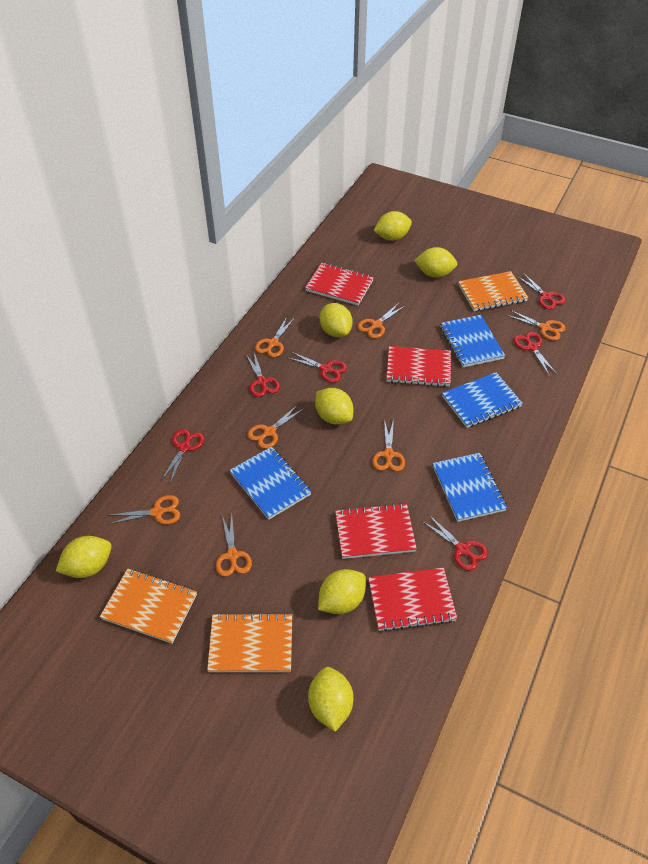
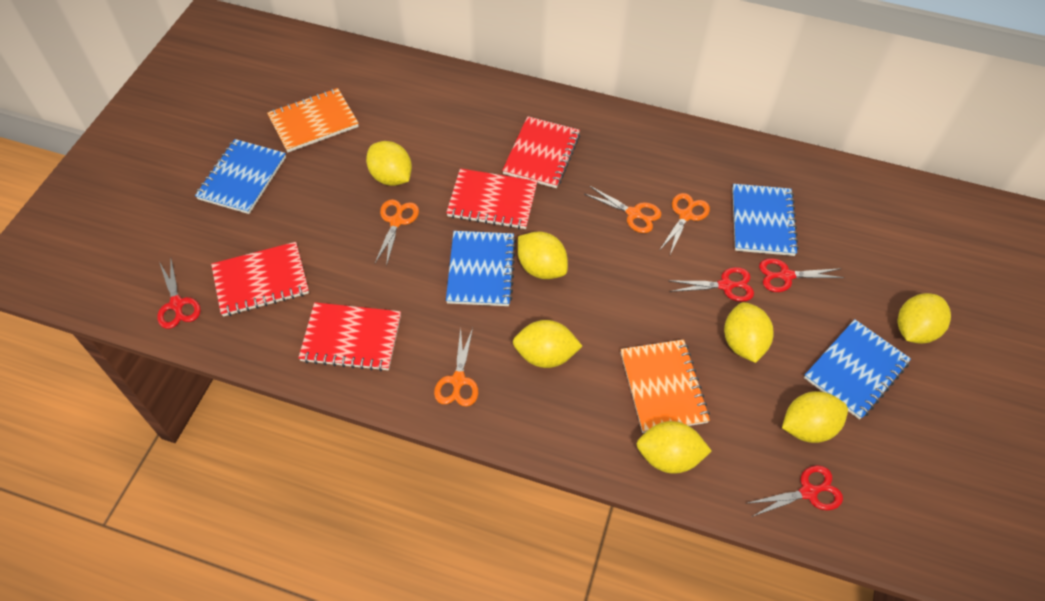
orange notebook: [100,569,197,644] [207,613,292,672] [458,271,528,311] = 3 -> [267,88,359,152] [620,339,710,433] = 2
orange scissors: [109,495,180,524] [216,515,252,577] [247,405,304,449] [255,317,295,357] [357,303,405,338] [372,419,405,471] [506,310,566,341] = 7 -> [375,199,419,266] [434,328,478,407] [585,186,661,233] [659,193,710,255] = 4
red scissors: [161,429,204,483] [246,353,280,397] [288,352,347,383] [422,515,488,571] [513,332,557,376] [517,273,566,310] = 6 -> [157,259,201,329] [670,267,754,302] [748,465,843,517] [759,258,845,292] = 4

